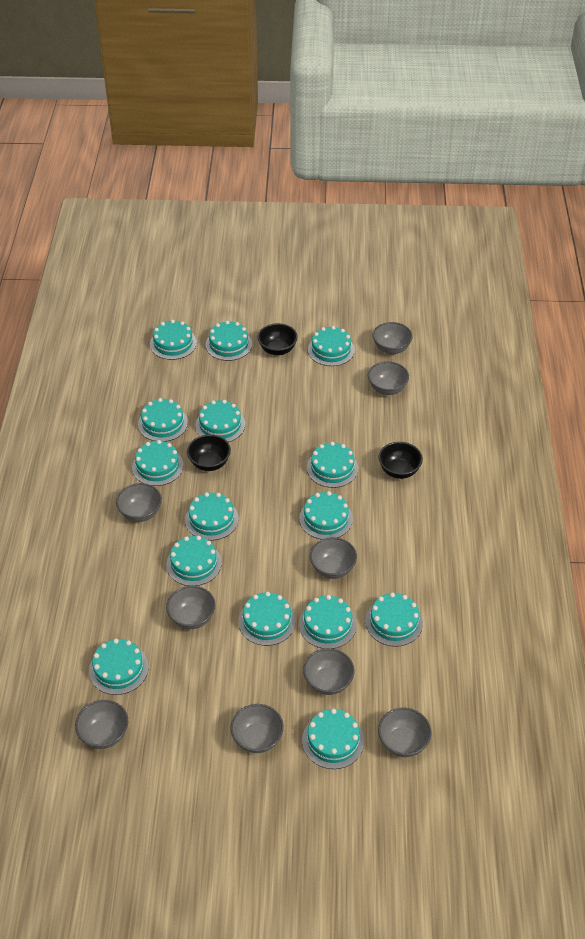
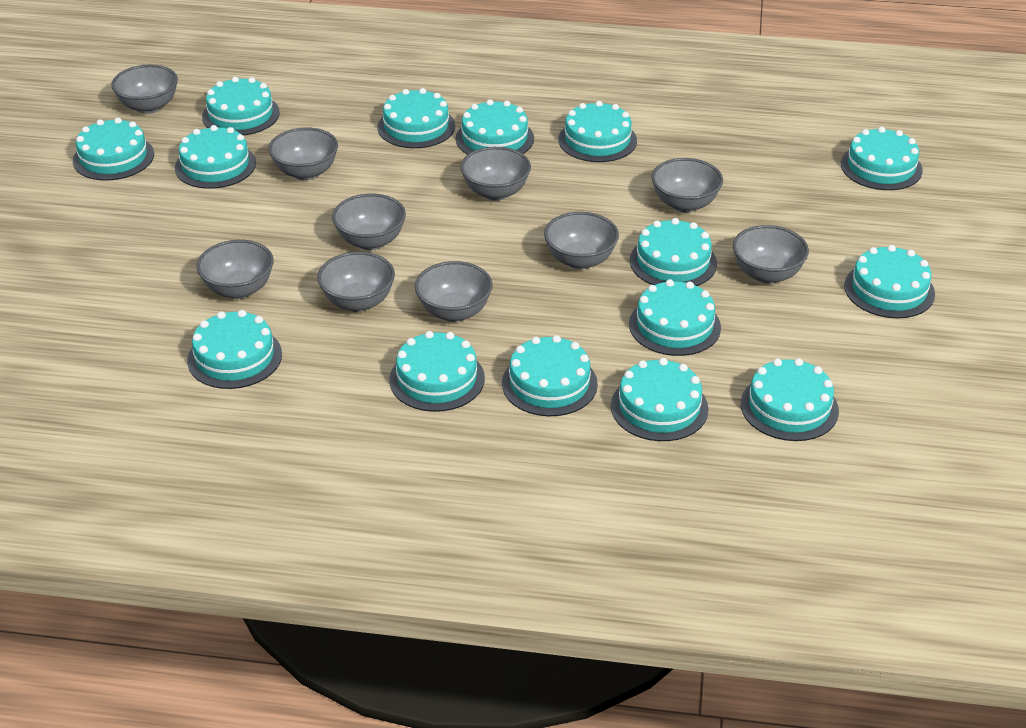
black bowl: [187,434,231,471] [258,323,298,355] [379,442,423,479] = 3 -> none = 0
grey bowl: [75,700,128,749] [116,483,162,522] [166,586,216,629] [230,704,284,753] [303,648,355,695] [310,537,357,579] [368,361,409,395] [373,322,413,354] [378,708,432,757] = 9 -> [111,64,178,114] [196,240,274,299] [269,127,338,180] [317,252,395,312] [332,193,406,250] [415,261,493,322] [460,147,531,201] [544,212,619,270] [652,158,723,213] [733,225,809,284] = 10

